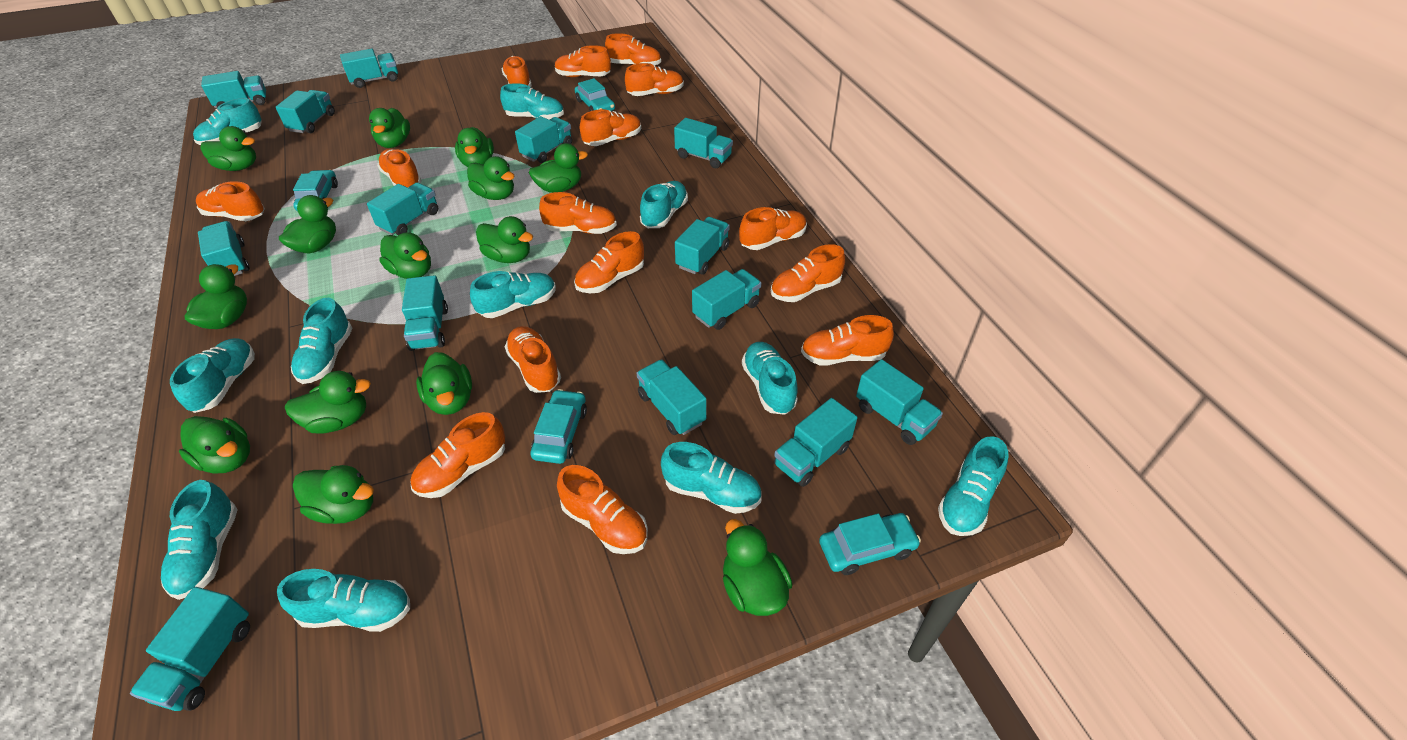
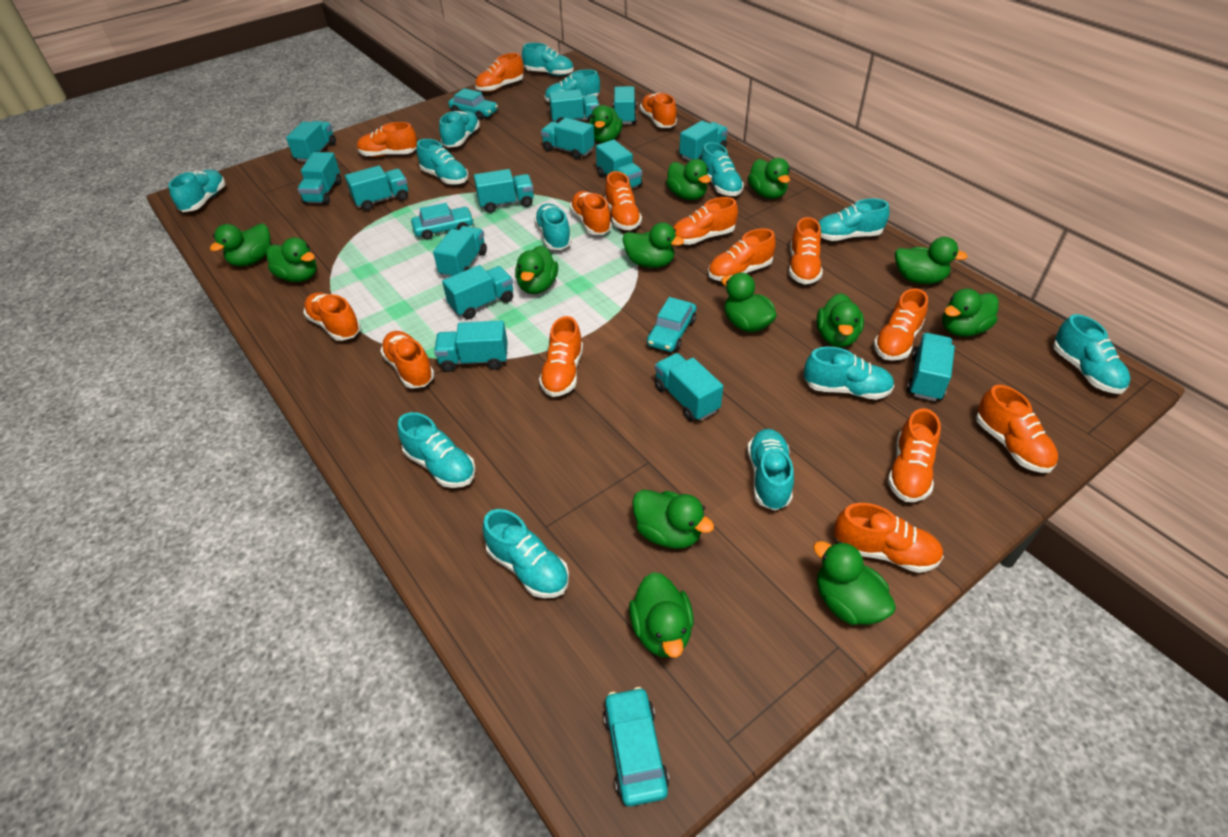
turquoise shoe: [161,480,238,600] [170,338,255,413] [193,98,262,145] [277,569,410,632] [291,298,353,384] [470,271,556,318] [500,83,564,120] [640,181,688,228] [661,442,762,514] [742,342,798,415] [938,436,1009,536] = 11 -> [169,170,225,212] [397,412,476,488] [416,139,469,185] [439,111,480,147] [482,509,569,598] [522,43,573,76] [534,204,572,250] [544,69,600,102] [701,142,744,196] [747,429,794,510] [804,347,894,400] [818,198,890,241] [1053,314,1131,394] = 13

